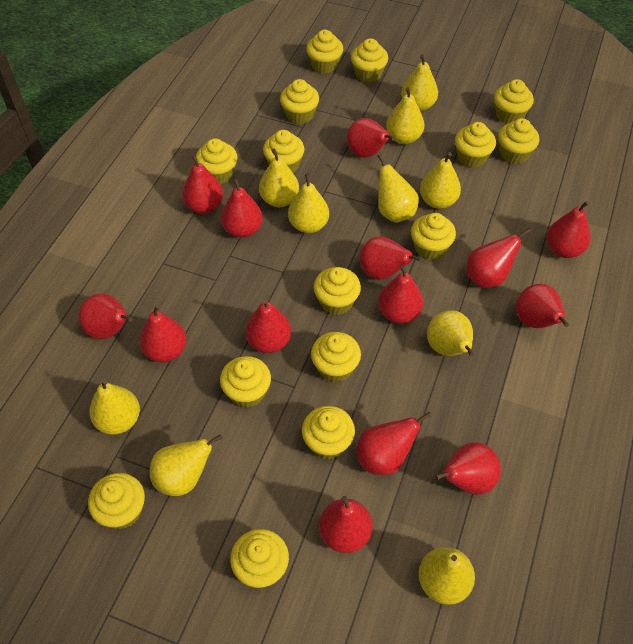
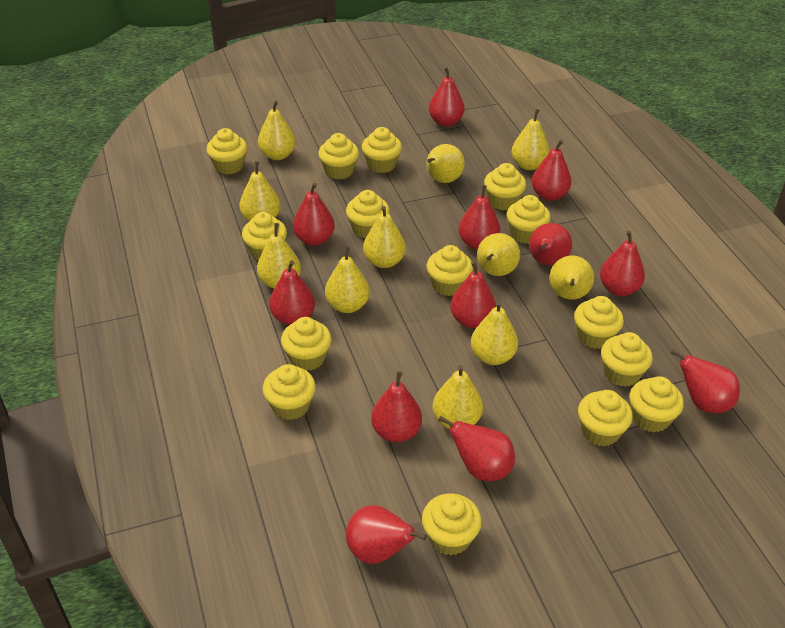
red pear: [79,294,132,339] [139,304,187,362] [182,155,223,214] [221,178,263,238] [245,299,291,353] [319,496,373,553] [347,118,395,158] [357,412,431,475] [359,236,422,280] [378,265,423,324] [435,442,501,495] [466,228,531,288] [516,284,569,328] [547,201,591,258] = 14 -> [269,261,315,325] [293,183,335,246] [346,505,427,564] [371,371,422,442] [429,67,464,127] [438,416,515,481] [450,261,496,328] [458,185,500,250] [529,223,572,266] [532,140,571,201] [600,230,645,296] [670,349,740,413] = 12
yellow pear: [89,379,140,435] [150,435,222,496] [259,149,299,207] [288,173,329,233] [377,154,419,223] [386,87,424,144] [401,54,438,111] [419,547,475,605] [420,152,461,209] [427,310,474,357] = 10 -> [240,161,281,221] [257,223,301,289] [258,100,296,160] [325,246,370,313] [363,206,406,268] [427,144,465,183] [432,365,483,429] [471,301,518,365] [477,233,520,276] [511,109,550,170] [549,255,594,300] = 11

